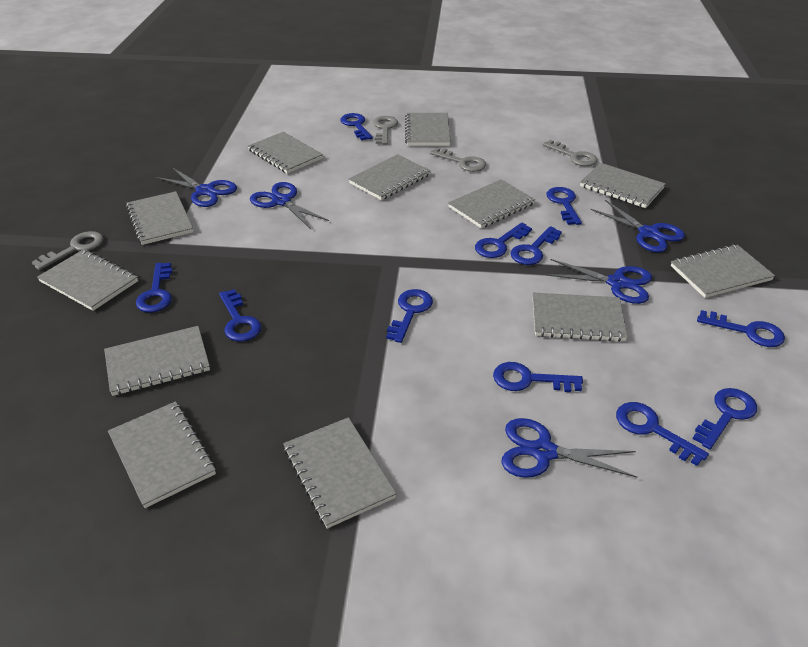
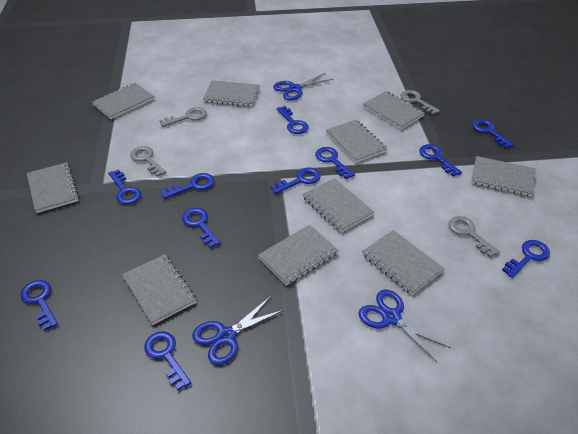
blue scissors: [156,167,237,207] [250,182,329,229] [501,418,637,478] [546,259,652,304] [590,200,685,253] = 5 -> [192,296,284,365] [273,73,333,100] [358,290,451,362] = 3
grey notebook: [37,249,138,311] [104,326,210,396] [108,401,216,508] [126,191,193,245] [248,132,323,174] [283,417,397,529] [349,154,431,200] [405,113,451,146] [448,179,535,228] [533,293,628,342] [580,163,666,208] [671,245,775,298] = 12 -> [27,162,79,213] [92,83,154,119] [122,254,197,325] [203,80,259,106] [258,225,339,286] [302,178,374,233] [326,119,387,163] [362,230,444,295] [363,91,425,129] [471,156,536,197] = 10

